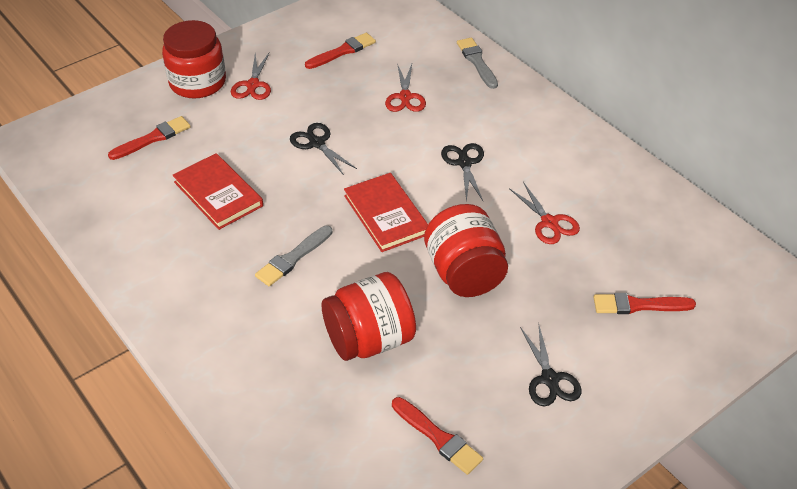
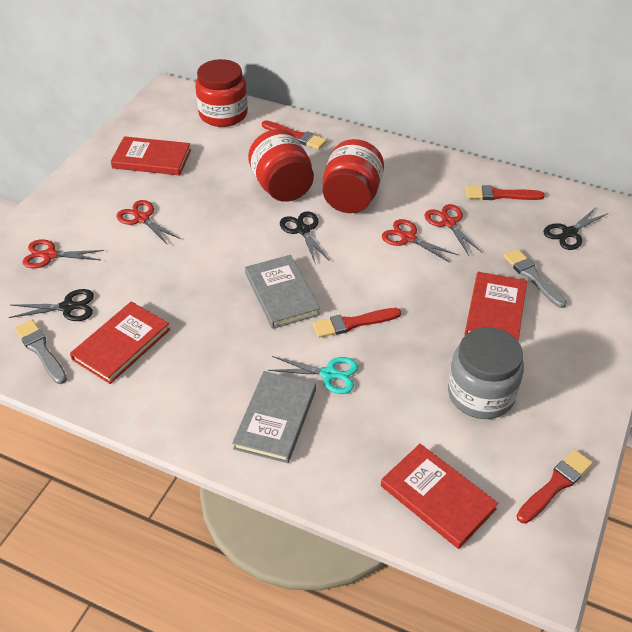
grey book: none = 0 -> [232,371,316,463] [245,255,320,329] = 2
grey jar: none = 0 -> [448,327,524,419] = 1
red book: [172,153,263,230] [344,173,428,252] = 2 -> [70,301,170,384] [111,136,191,176] [381,444,498,549] [464,272,527,341] = 4
red scissors: [231,52,271,100] [385,63,426,112] [509,182,580,244] = 3 -> [22,239,104,269] [116,200,180,245] [382,219,458,263] [425,204,482,255] = 4
turquoise scissors: none = 0 -> [268,356,359,394] = 1

